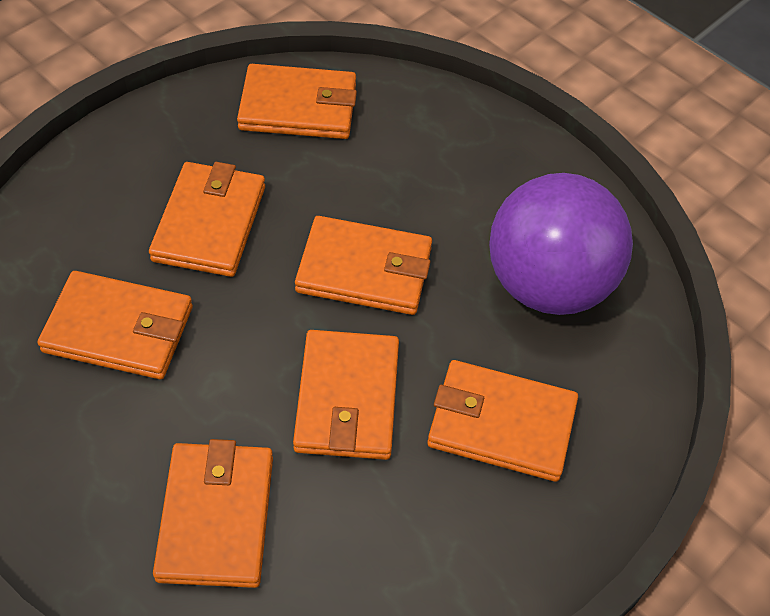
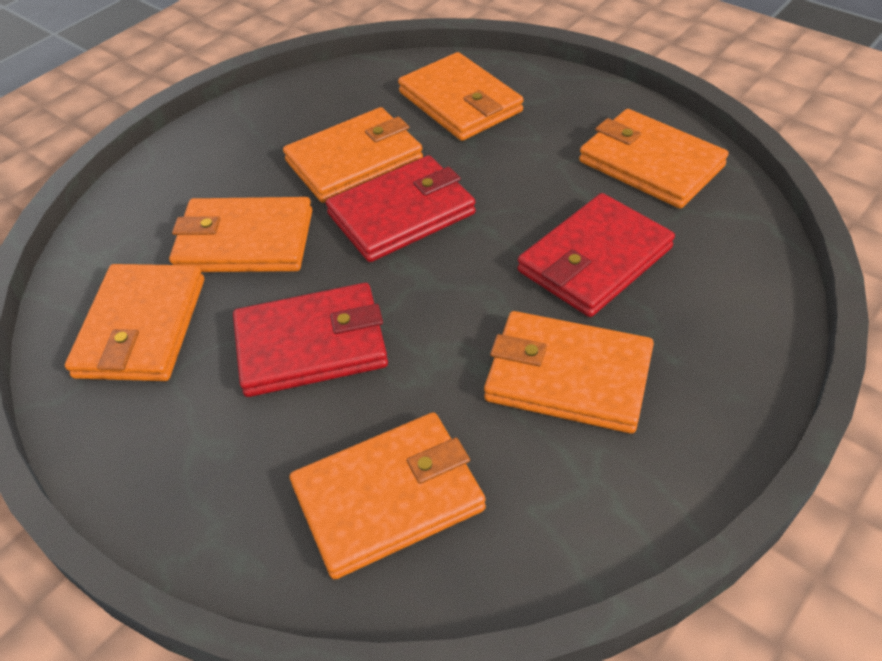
purple ball: [489,173,633,315] = 1 -> none = 0
red wallet: none = 0 -> [233,283,388,397] [326,155,476,262] [518,193,675,317] = 3

